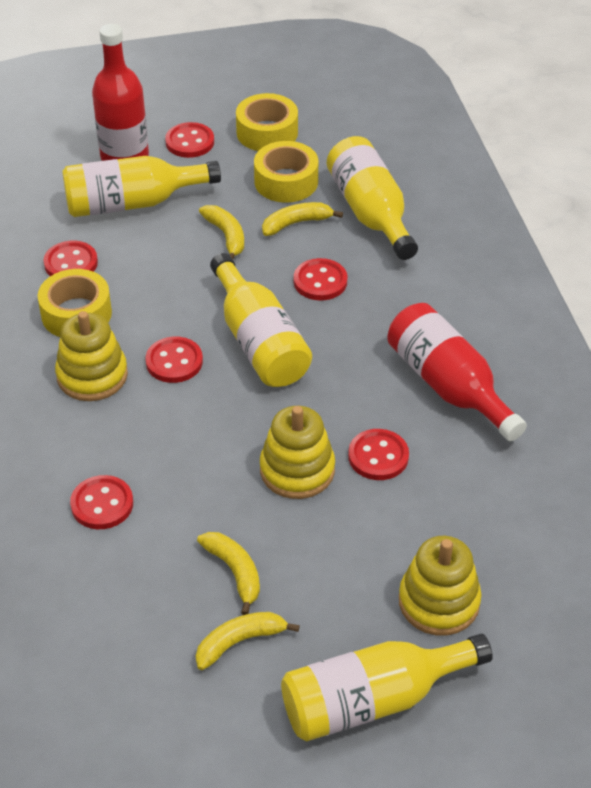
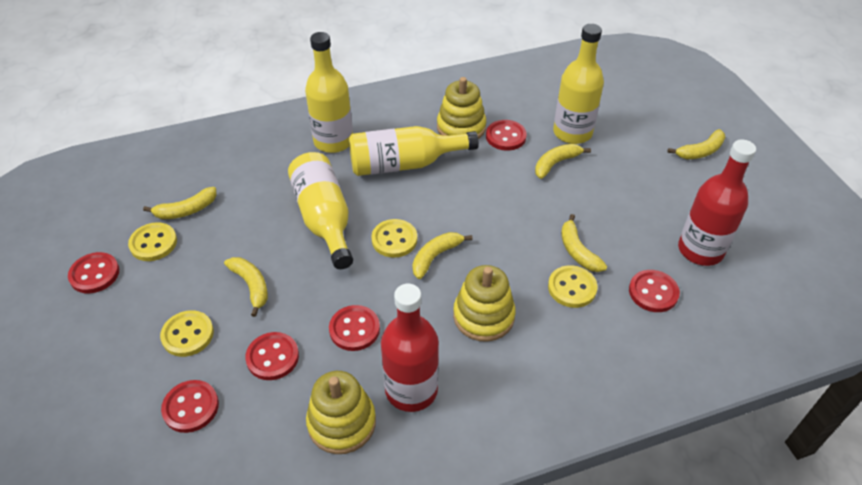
yellow banana: [196,612,300,670] [197,532,260,615] [199,205,244,259] [262,202,343,236] = 4 -> [143,187,217,219] [224,257,268,317] [412,232,473,279] [535,144,591,179] [561,214,607,272] [667,129,725,159] = 6
yellow button: none = 0 -> [128,222,177,261] [160,310,214,357] [371,219,417,258] [548,265,598,308] = 4
yellow tape: [38,269,112,337] [236,93,298,151] [254,141,318,203] = 3 -> none = 0

